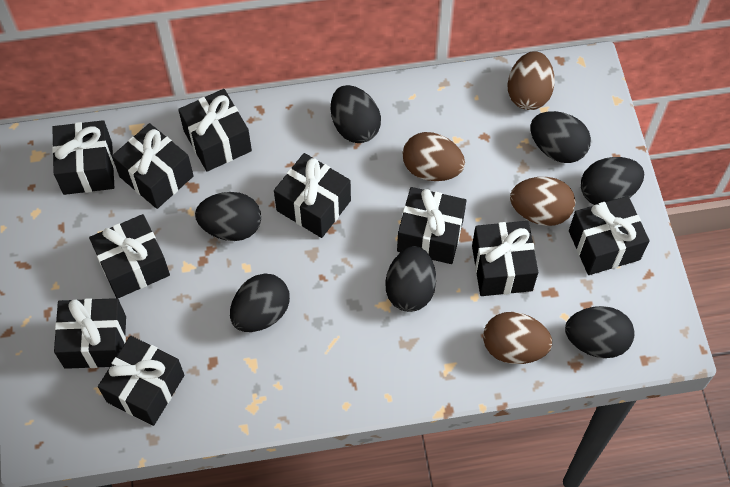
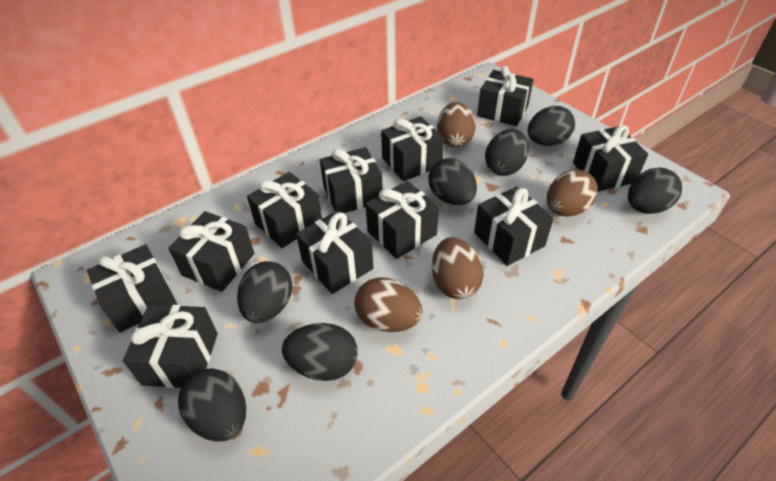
black gift: [52,120,114,195] [54,298,126,369] [89,214,170,298] [98,336,184,426] [112,123,194,209] [178,89,252,172] [274,153,351,238] [397,187,467,264] [472,221,538,296] [569,196,650,275] = 10 -> [87,244,177,333] [123,304,218,388] [168,211,254,292] [247,172,322,248] [296,210,373,294] [320,147,383,213] [366,181,439,259] [381,116,444,181] [474,186,554,266] [477,66,534,126] [573,125,648,192] = 11

